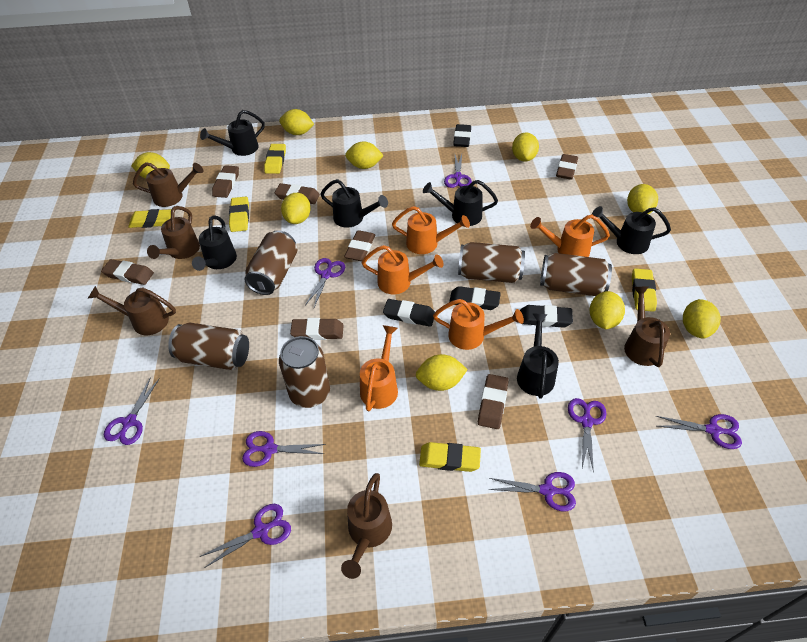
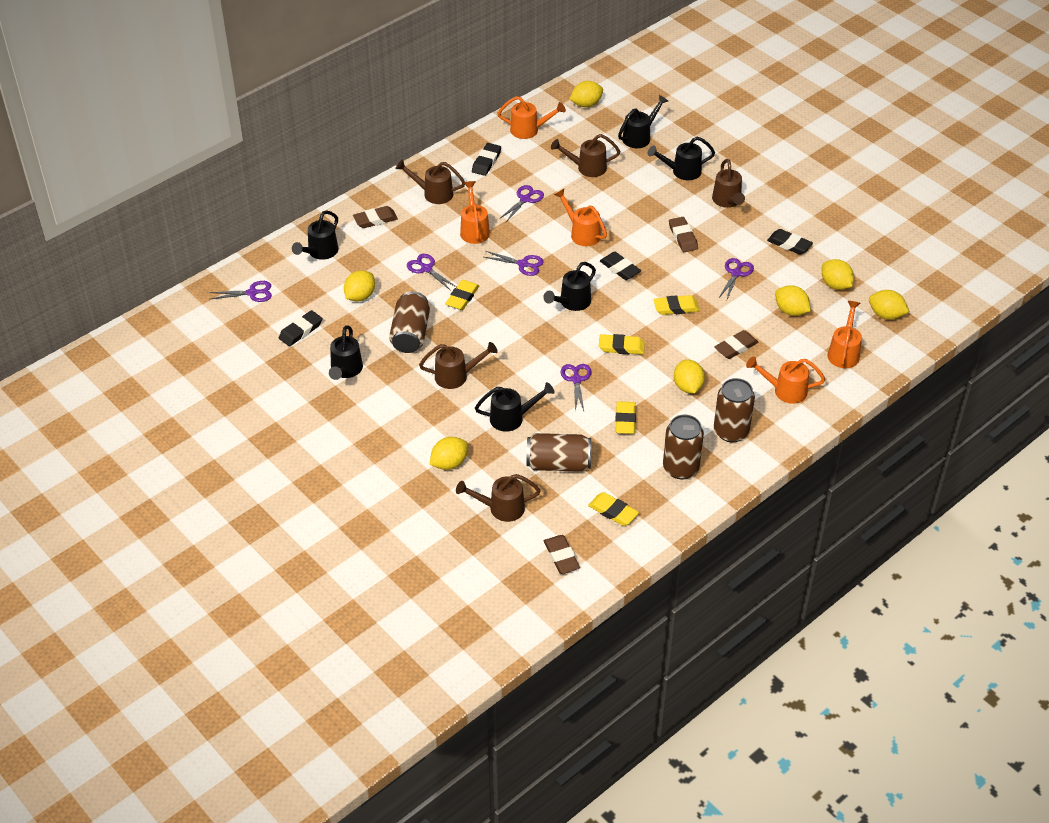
brown can: [168,323,249,370] [245,230,297,295] [279,336,330,408] [458,242,525,283] [540,253,612,296] = 5 -> [389,291,430,353] [526,433,591,472] [663,415,704,479] [714,378,755,442] = 4
brown eraser: [101,259,154,285] [212,165,239,198] [275,183,320,204] [290,318,344,340] [344,230,375,261] [478,374,509,429] [556,154,578,180] = 7 -> [353,206,398,228] [544,535,580,574] [669,217,698,252] [714,330,758,359] = 4
purple scissors: [104,377,160,445] [200,504,291,568] [242,431,326,467] [305,258,345,307] [444,154,472,188] [488,472,576,511] [568,398,607,472] [656,414,742,449] = 8 -> [209,281,272,302] [407,254,456,291] [484,251,544,276] [499,185,544,222] [561,364,592,411] [719,258,754,299] = 6
yellow lemon: [132,152,170,179] [279,109,314,135] [281,193,311,224] [345,141,384,169] [416,354,468,391] [512,132,539,162] [590,291,625,329] [627,184,658,214] [683,299,721,339] = 9 -> [344,270,375,301] [430,437,468,470] [570,81,603,107] [674,359,705,393] [775,285,811,316] [822,259,854,290] [869,290,910,320] = 7

